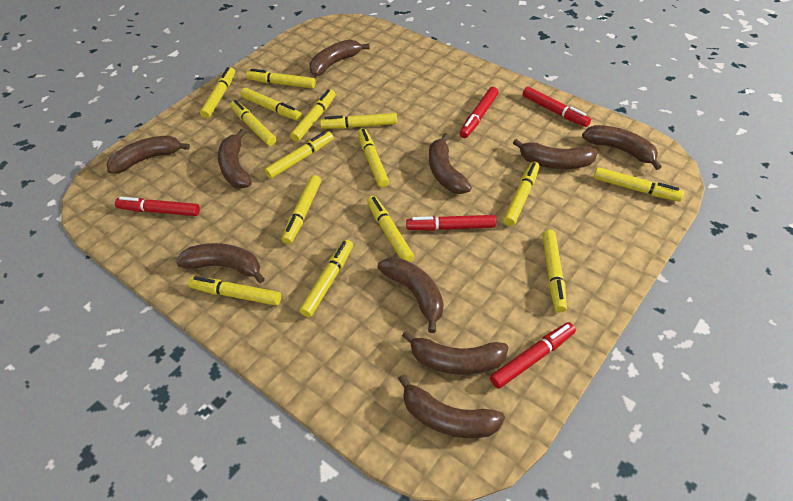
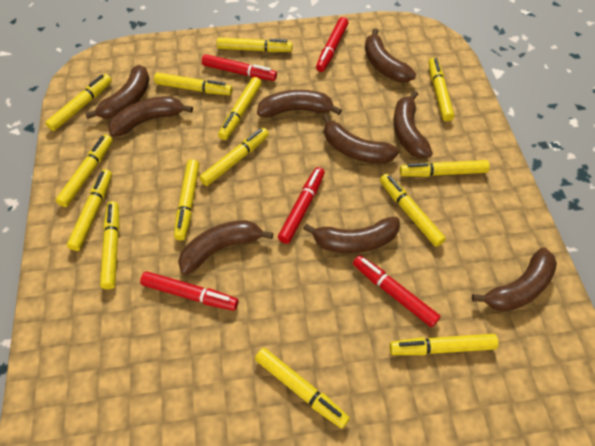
brown banana: [107,136,190,174] [176,243,265,283] [218,129,252,188] [310,39,370,76] [378,257,444,333] [398,374,505,438] [402,331,509,375] [429,133,472,194] [513,139,598,169] [582,125,662,170] = 10 -> [85,65,150,119] [108,96,193,137] [178,220,273,275] [257,90,342,117] [303,217,400,253] [322,114,399,164] [365,28,416,82] [393,91,433,158] [472,247,557,312] = 9
yellow marker: [188,276,281,306] [200,67,235,119] [230,100,276,146] [240,88,302,121] [246,69,316,88] [265,131,333,179] [282,175,321,244] [290,90,336,142] [299,240,353,317] [320,113,397,129] [358,128,389,188] [367,196,414,262] [503,162,539,226] [542,230,567,312] [594,167,684,202] = 15 -> [45,74,112,131] [55,135,113,207] [67,169,112,251] [100,201,120,289] [154,73,233,95] [174,159,199,241] [199,128,269,186] [217,38,293,52] [218,77,262,140] [255,348,350,428] [380,174,446,247] [389,334,499,355] [400,160,490,177] [429,57,454,121] = 14

